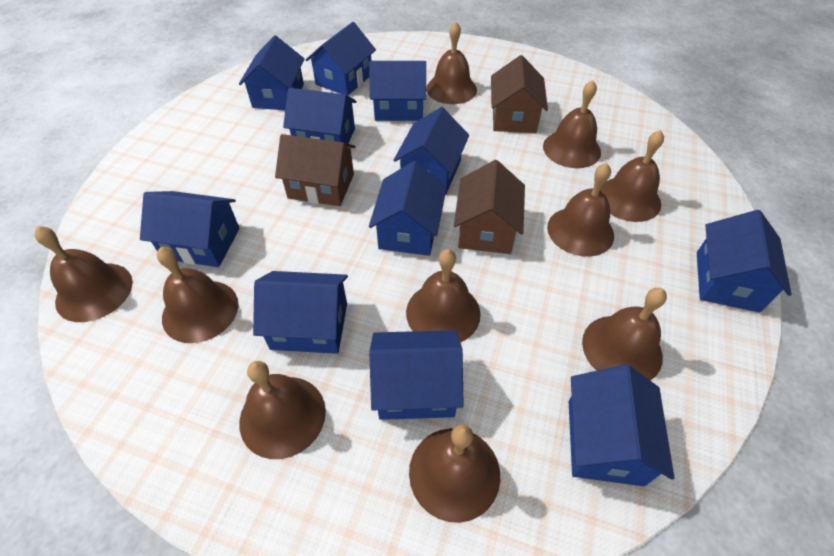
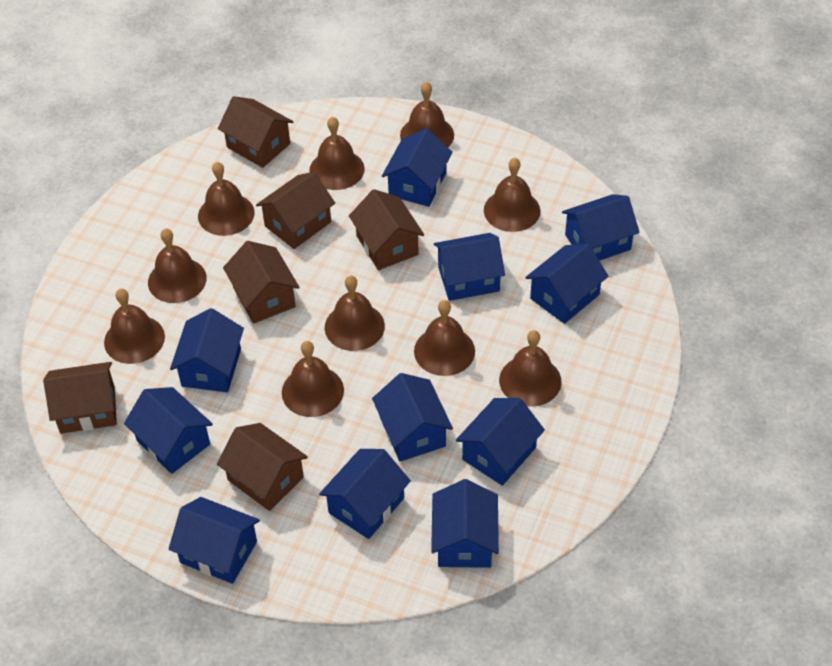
brown house: [275,134,356,206] [454,160,525,254] [491,55,548,133] = 3 -> [43,362,117,434] [217,423,308,511] [218,96,293,168] [223,241,300,324] [256,172,335,249] [349,189,424,270] = 6

